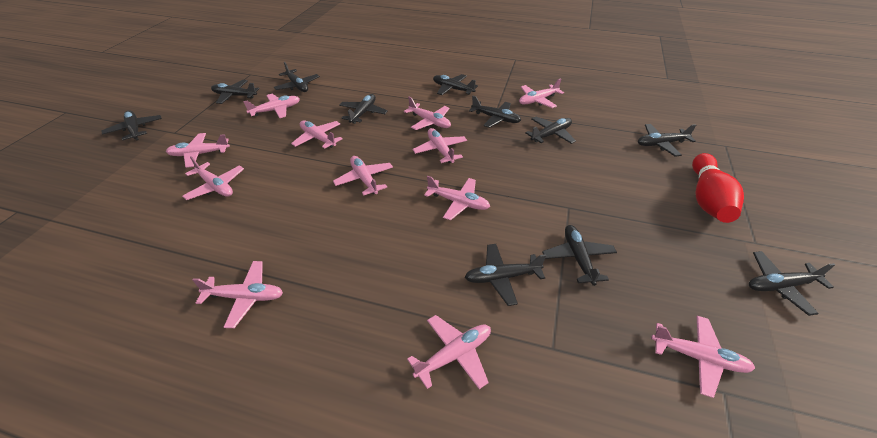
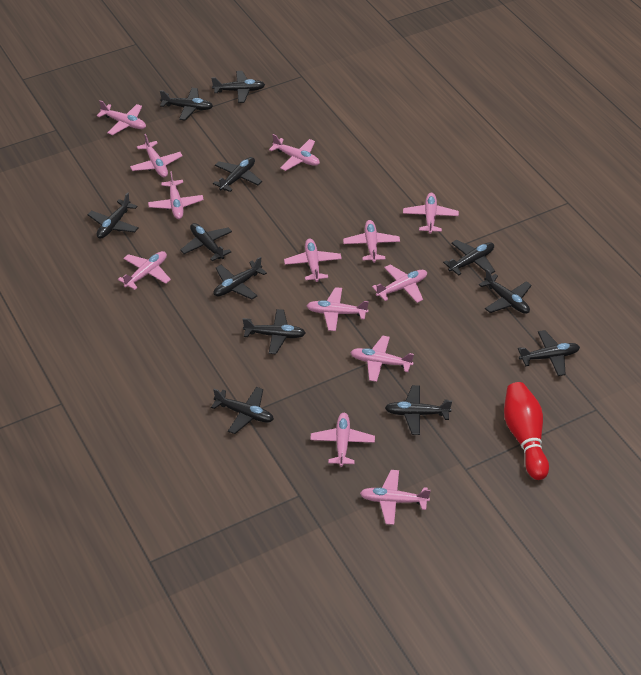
black plane: [101,110,162,140] [211,80,260,104] [274,62,320,92] [339,94,388,124] [433,74,478,95] [465,244,546,306] [469,96,521,128] [525,117,576,144] [542,225,617,286] [638,124,696,157] [749,251,835,316] = 11 -> [88,193,139,239] [160,88,213,121] [180,223,232,261] [211,71,265,103] [211,387,274,434] [213,157,262,192] [213,257,267,300] [243,309,306,354] [385,385,452,435] [443,240,495,276] [479,269,532,314] [518,330,580,376] = 12
pink plane: [166,133,230,168] [182,156,244,200] [192,261,283,328] [243,94,300,118] [291,120,343,149] [333,156,393,195] [404,97,451,130] [407,315,491,389] [413,128,467,163] [424,176,490,220] [519,78,564,108] [651,316,755,398] = 12 -> [97,100,146,135] [118,251,171,290] [130,134,183,177] [148,171,204,219] [269,134,320,171] [284,238,342,282] [307,287,369,331] [310,413,375,467] [343,220,400,263] [350,335,414,382] [360,470,431,525] [372,264,427,303] [403,193,459,234] = 13

